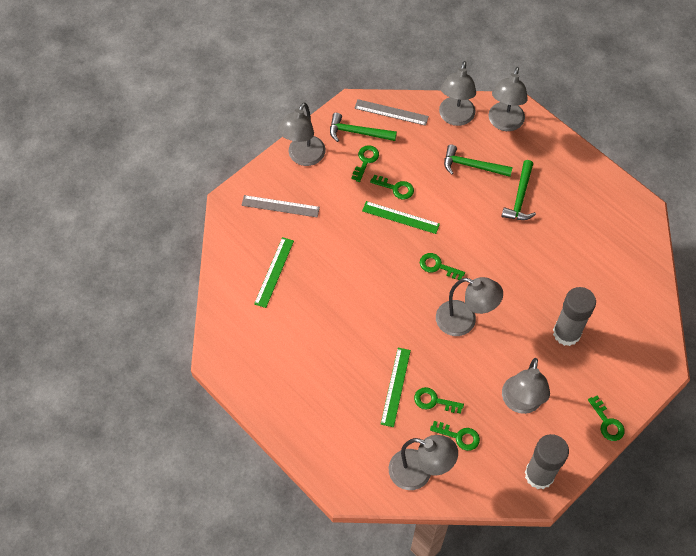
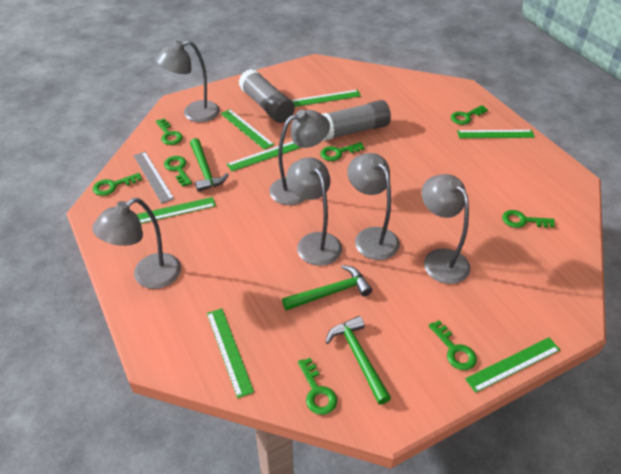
green key: [351,145,379,182] [370,175,414,199] [414,387,464,414] [420,253,465,280] [430,421,480,451] [588,396,625,441] = 6 -> [93,173,142,196] [156,118,183,145] [164,156,192,187] [298,358,337,415] [320,142,364,161] [428,320,477,370] [451,105,488,125] [502,210,555,228] = 8
green ruler: [254,237,294,308] [362,201,440,234] [381,348,411,427] = 3 -> [136,197,216,224] [207,308,254,398] [221,109,274,150] [227,141,301,171] [291,90,361,107] [457,130,535,138] [465,337,560,393] = 7
grey ruler: [241,195,320,217] [354,99,429,126] = 2 -> [133,152,174,204] = 1

